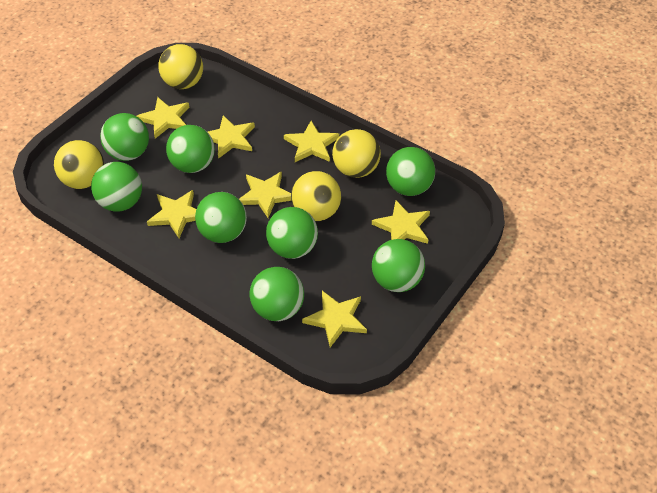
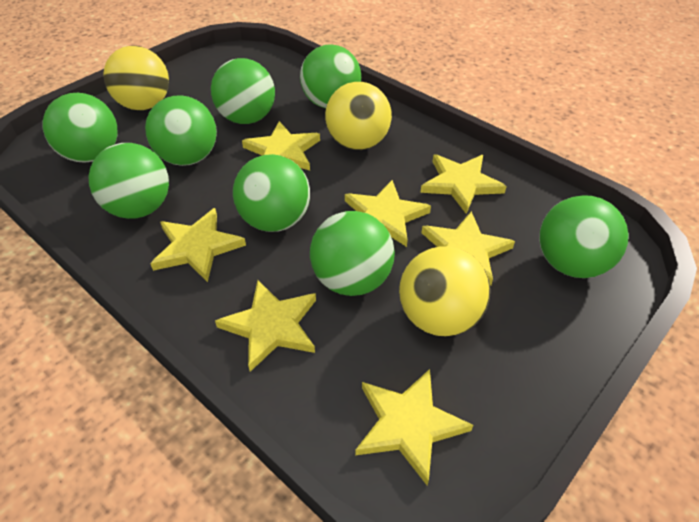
yellow ball: [54,140,104,189] [158,44,203,89] [291,171,341,221] [332,129,381,178] = 4 -> [103,46,169,110] [325,82,392,150] [399,246,491,336] = 3

